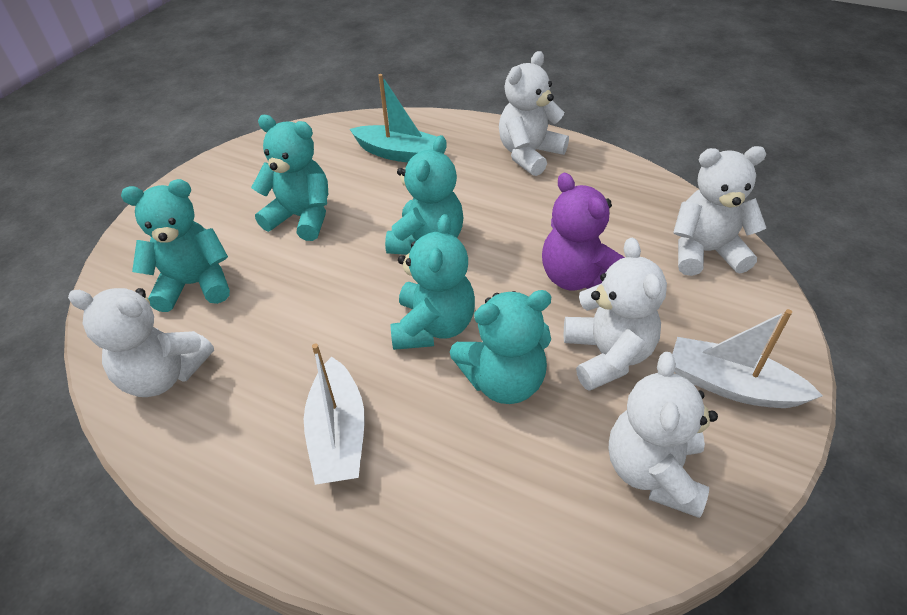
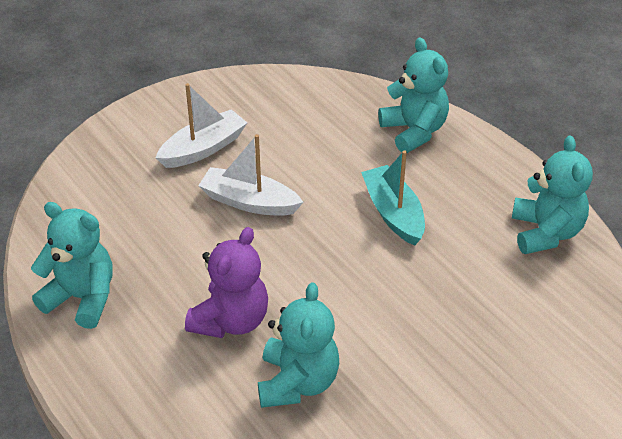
turquoise teddy bear: [121,179,230,312] [251,115,328,241] [385,135,463,255] [391,214,475,350] [450,290,551,404] = 5 -> [31,202,113,329] [258,282,339,408] [378,38,449,153] [512,136,593,254] = 4
white teddy bear: [68,288,214,397] [499,51,569,176] [564,237,667,391] [609,352,718,518] [673,146,766,276] = 5 -> none = 0

